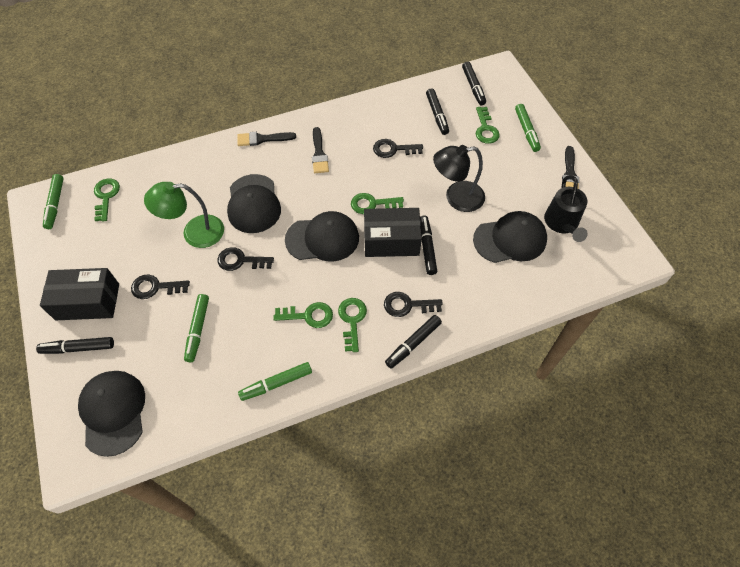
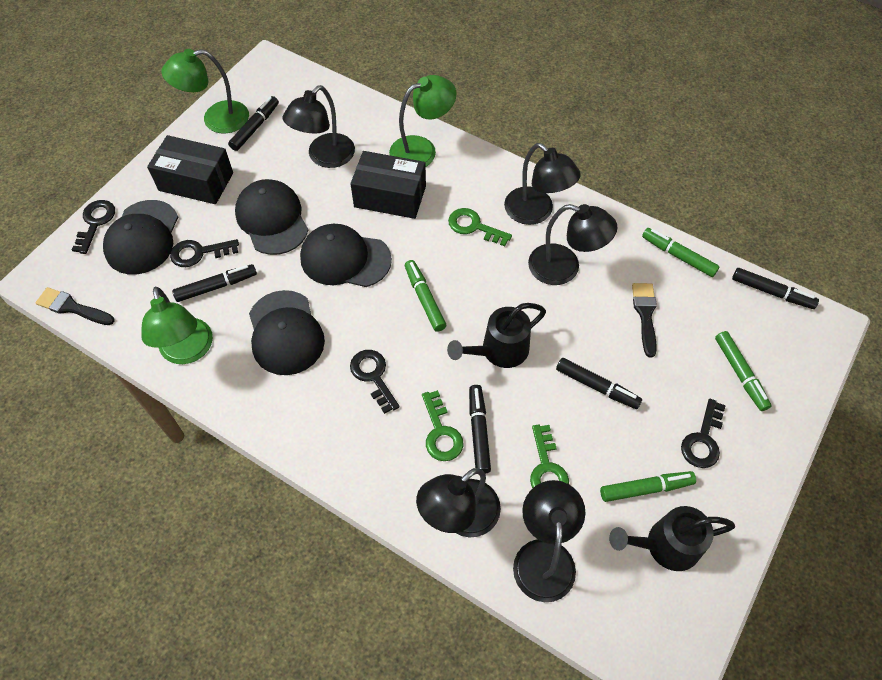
black brush: [237,132,296,146] [312,127,329,173] [562,146,579,189] = 3 -> [36,287,115,325] [632,283,657,358] = 2
black lamp: [433,145,485,212] = 1 -> [282,85,355,168] [416,468,501,537] [504,143,581,225] [513,480,586,602] [528,204,617,285] = 5
black watering can: [544,175,588,242] = 1 -> [447,303,546,368] [609,506,735,571] = 2
green key: [94,178,120,222] [273,302,333,328] [338,298,367,352] [351,193,404,214] [476,107,500,144] = 5 -> [422,390,463,461] [448,208,512,246] [530,425,569,488] = 3
green lamp: [144,182,224,248] = 1 -> [141,287,213,364] [162,49,249,134] [389,75,456,167] = 3

